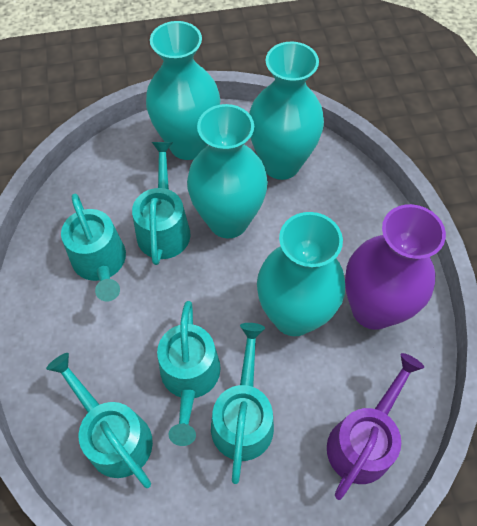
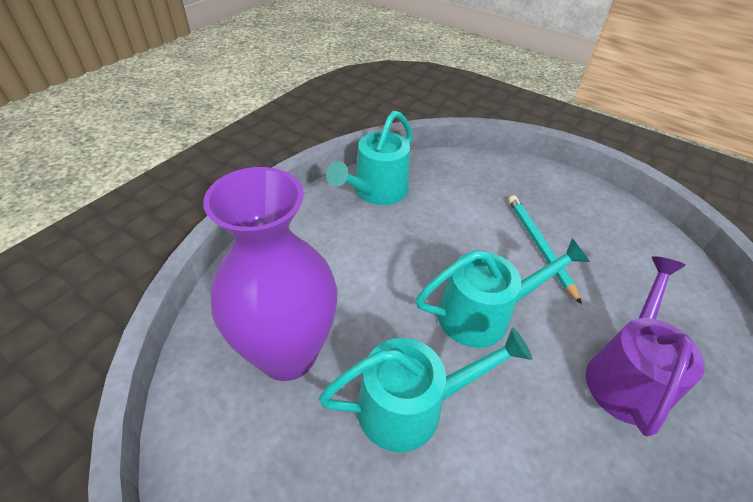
turquoise pencil: none = 0 -> [509,195,582,305] = 1
turquoise vase: [146,21,220,160] [187,104,268,238] [249,41,324,180] [257,212,345,336] = 4 -> none = 0
turquoise watering can: [46,353,153,488] [61,194,126,301] [132,142,190,265] [157,301,221,446] [211,323,274,484] = 5 -> [319,328,532,452] [326,111,413,205] [416,238,590,348] = 3

